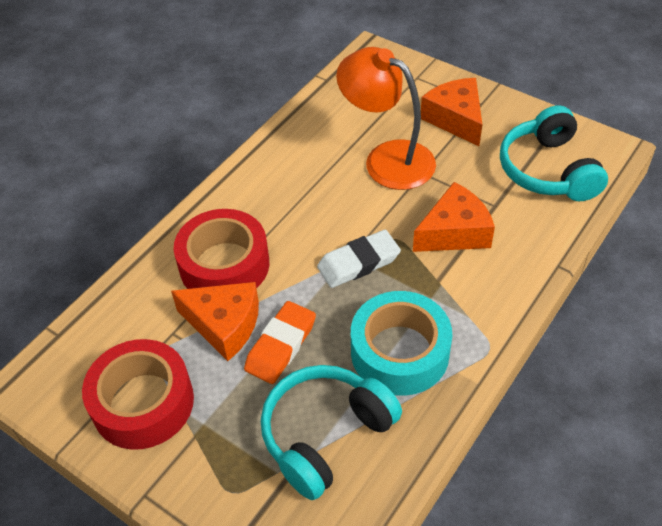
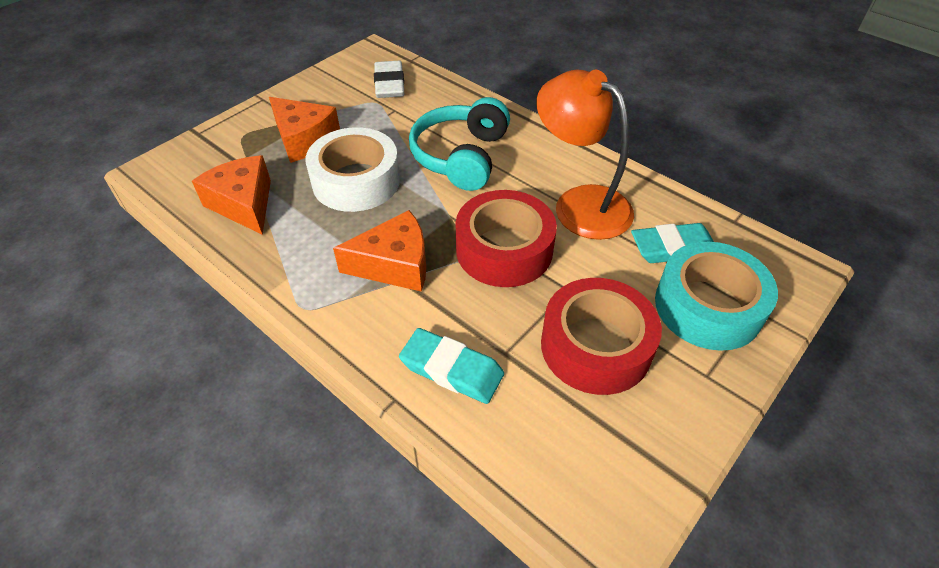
orange eraser: [244,301,316,384] = 1 -> none = 0
turquoise eraser: none = 0 -> [399,328,504,404] [631,223,714,263] = 2
turquoise headphones: [261,365,402,500] [500,105,608,201] = 2 -> [409,97,510,191] = 1
white tape: none = 0 -> [306,127,400,212] = 1

